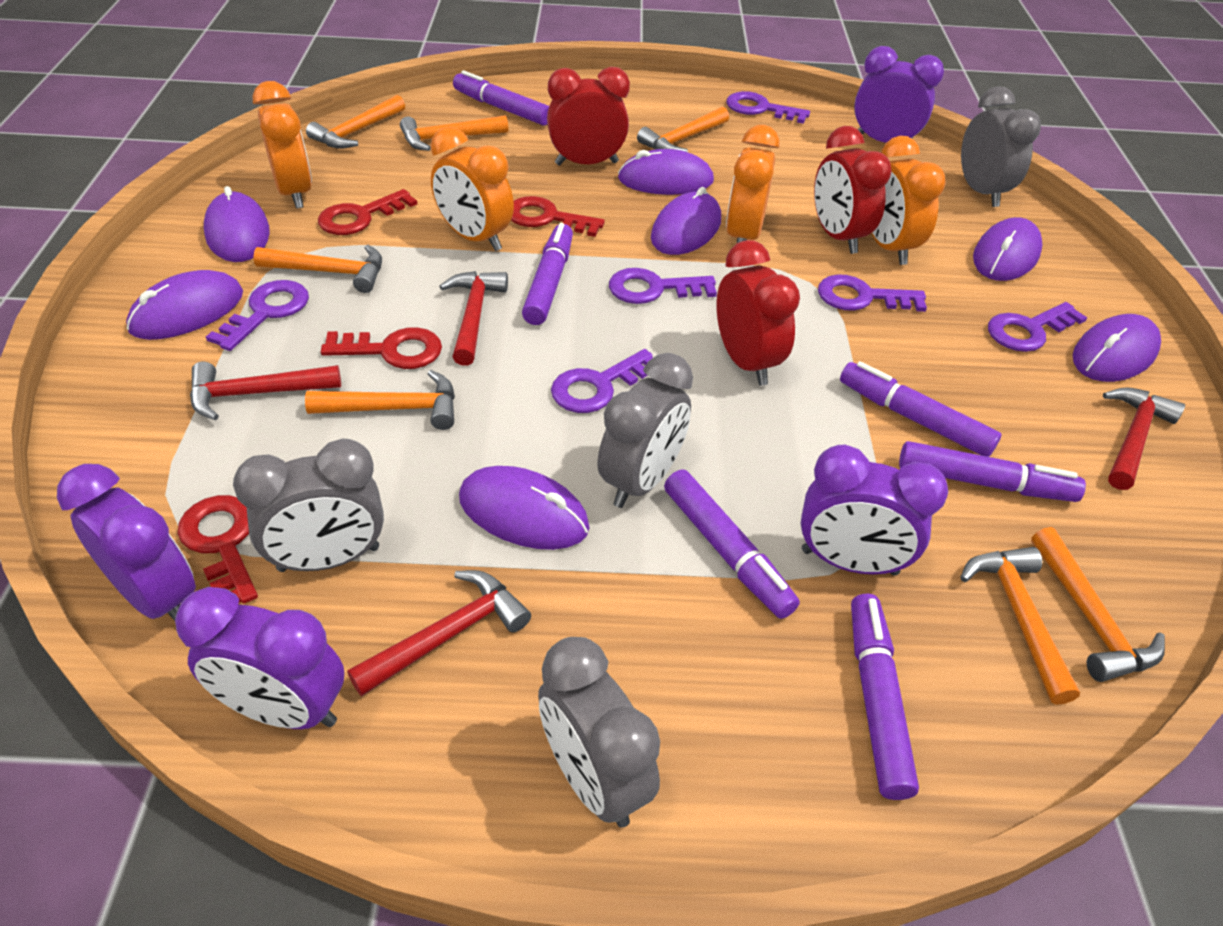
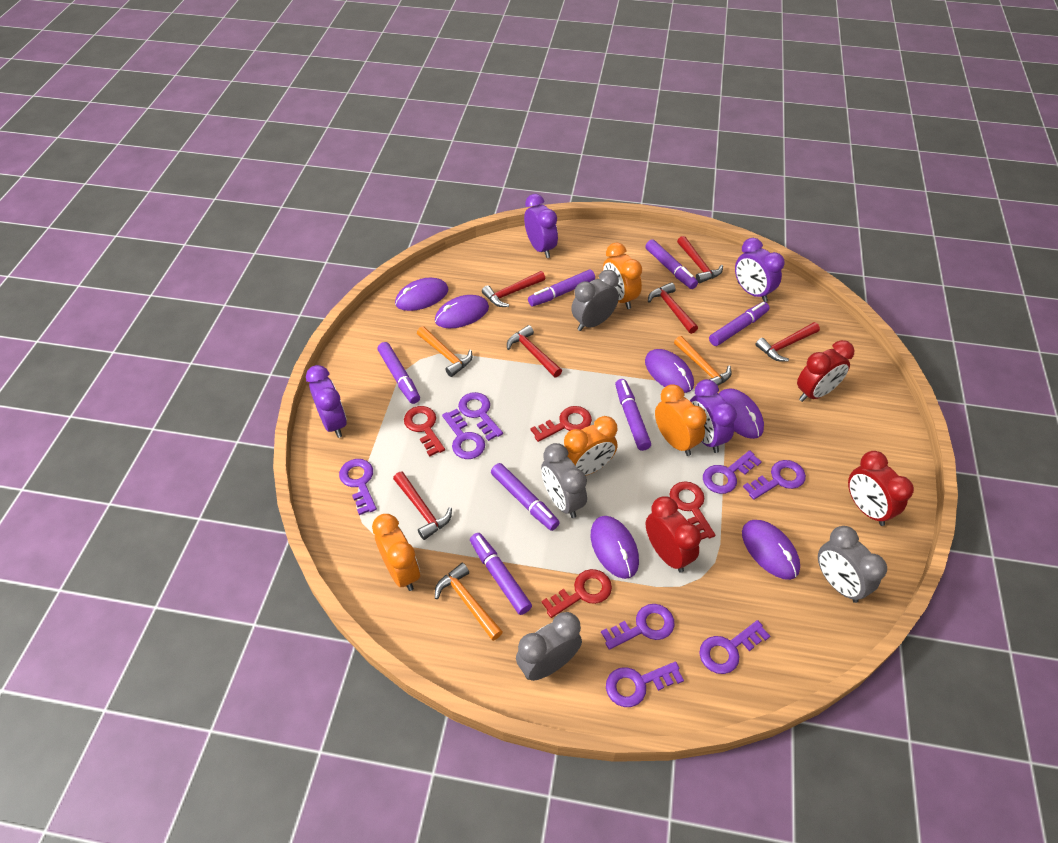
orange hammer: [253,245,382,293] [305,370,455,430] [306,95,405,149] [400,115,508,151] [637,107,729,152] [960,547,1080,704] [1031,527,1165,682] = 7 -> [417,327,472,377] [435,563,503,641] [674,336,732,386] = 3
purple key: [206,280,309,351] [551,349,653,413] [609,268,717,304] [726,91,810,124] [818,274,927,312] [988,302,1087,352] = 6 -> [339,459,377,515] [442,409,485,459] [458,392,503,441] [601,604,675,650] [606,661,684,707] [699,620,770,674] [703,450,762,494] [743,460,806,500] = 8
purple marker: [453,70,549,126] [522,223,573,325] [664,469,800,619] [840,361,1002,457] [851,594,919,800] [899,441,1086,502] = 6 -> [377,342,420,404] [470,533,532,615] [491,463,560,531] [528,270,595,306] [615,379,651,451] [645,239,698,289] [709,302,770,346] = 7
purple mouse: [126,270,243,340] [204,186,270,262] [459,466,590,550] [618,149,714,195] [651,187,721,255] [973,217,1042,281] [1073,314,1161,382] = 7 -> [395,278,448,311] [435,295,489,329] [591,516,639,579] [645,349,694,393] [719,388,764,439] [742,520,800,580] = 6
red hammer: [190,362,341,420] [347,570,531,696] [439,271,508,366] [1103,387,1185,490] = 4 -> [393,472,452,540] [482,271,545,307] [507,325,562,377] [648,282,698,334] [677,236,723,283] [756,322,820,362] = 6

